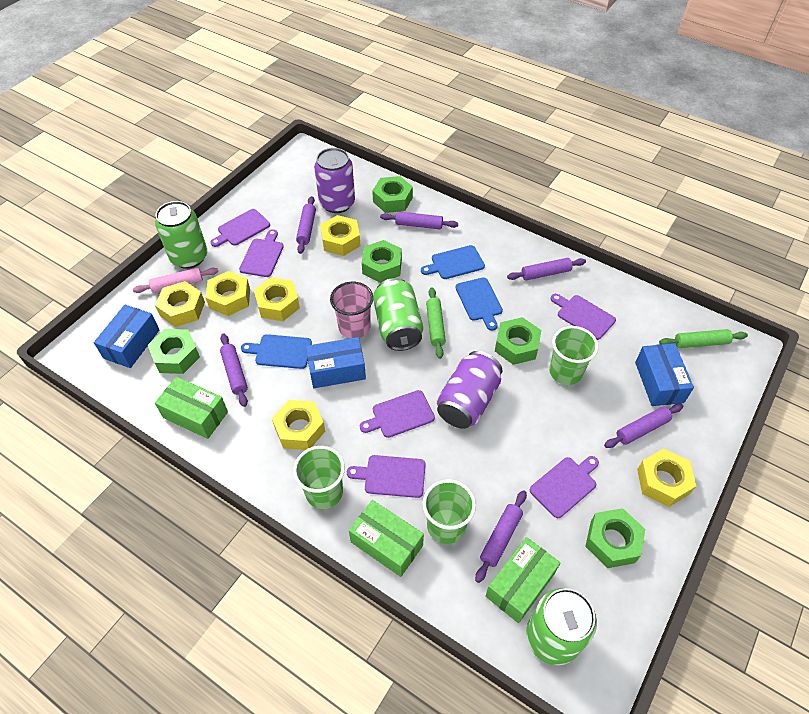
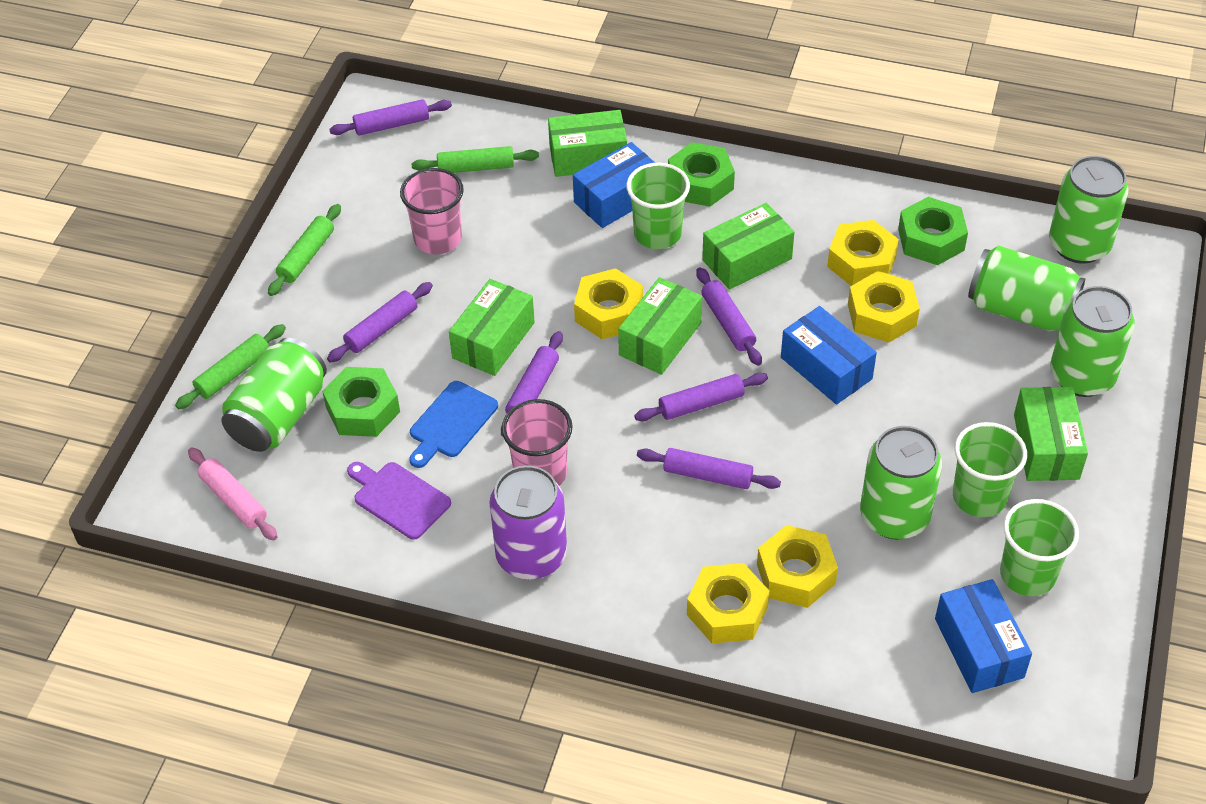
blue cutting board: [241,334,312,369] [421,245,485,279] [455,278,503,331] = 3 -> [409,381,498,468] = 1
green box: [155,377,228,439] [349,500,424,577] [485,537,560,623] = 3 -> [449,279,535,376] [548,110,627,177] [618,277,702,375] [702,203,795,290] [1014,387,1088,481] = 5
green can: [155,201,207,269] [373,278,423,351] [526,588,597,666] = 3 -> [222,338,327,452] [860,426,942,540] [968,246,1085,331] [1049,156,1129,263] [1050,286,1134,397] = 5
green nut: [148,329,200,374] [362,240,402,283] [372,176,413,213] [495,317,541,365] [585,508,645,568] = 5 -> [322,367,400,437] [668,142,735,207] [898,197,968,265] = 3
green rolling pin: [426,287,446,359] [659,329,748,348] = 2 -> [175,324,286,409] [268,204,341,296] [411,146,539,173] = 3
pink cup: [330,282,373,338] = 1 -> [400,168,464,255] [502,399,573,486] = 2
purple can: [314,148,355,213] [437,351,503,429] = 2 -> [489,466,567,580] = 1
purple cutting board: [210,209,270,247] [239,229,284,277] [347,455,426,498] [360,390,435,438] [530,456,599,518] [551,294,616,340] = 6 -> [347,462,451,540] = 1
yellow nut: [155,281,205,327] [205,271,250,316] [254,277,300,321] [272,400,325,450] [320,215,361,256] [637,449,696,507] = 6 -> [574,268,643,339] [687,563,770,643] [757,525,838,608] [827,220,899,286] [848,271,920,343] = 5

